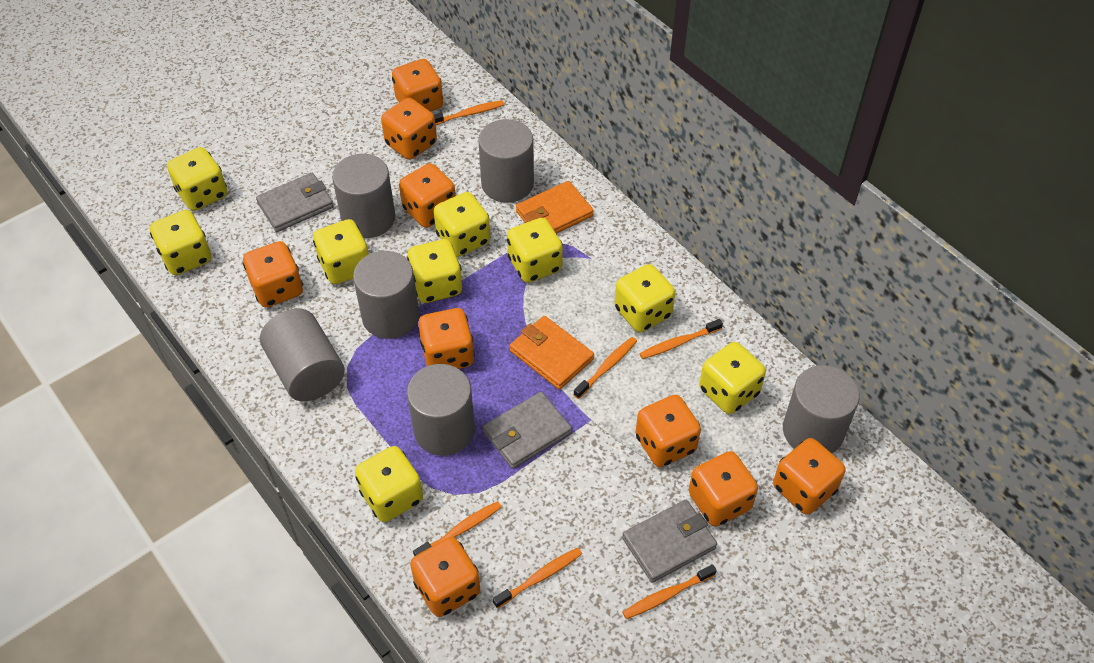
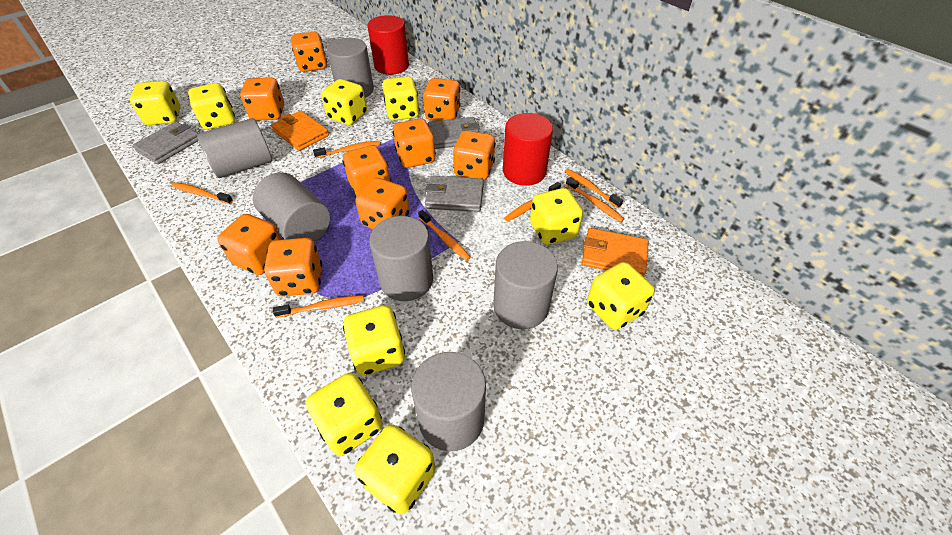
orange toothbrush: [413,501,502,556] [434,100,504,125] [493,548,582,609] [573,337,637,399] [622,564,717,619] [639,319,723,359] = 6 -> [171,182,233,204] [273,295,364,318] [313,141,380,158] [418,210,471,261] [504,182,561,221] [564,169,623,208] [566,177,624,222] = 7
red cylinder: none = 0 -> [367,15,409,75] [503,113,553,186] = 2

